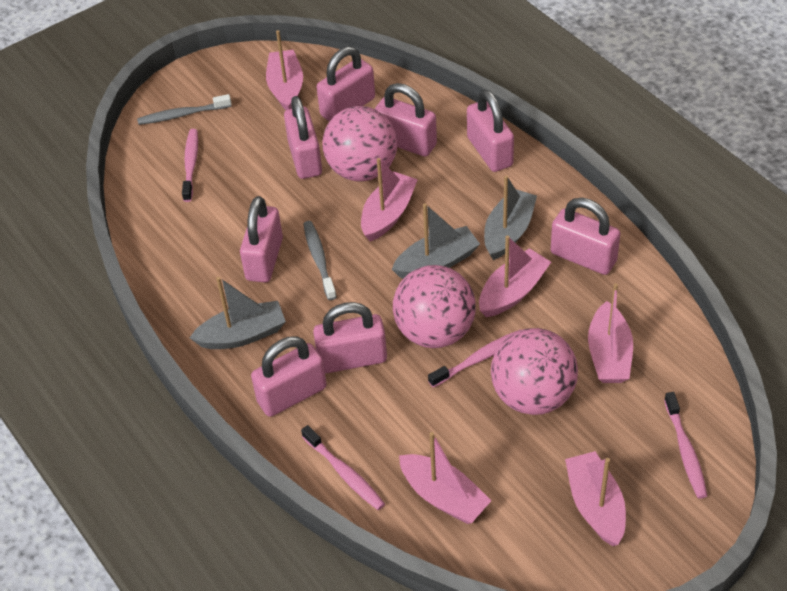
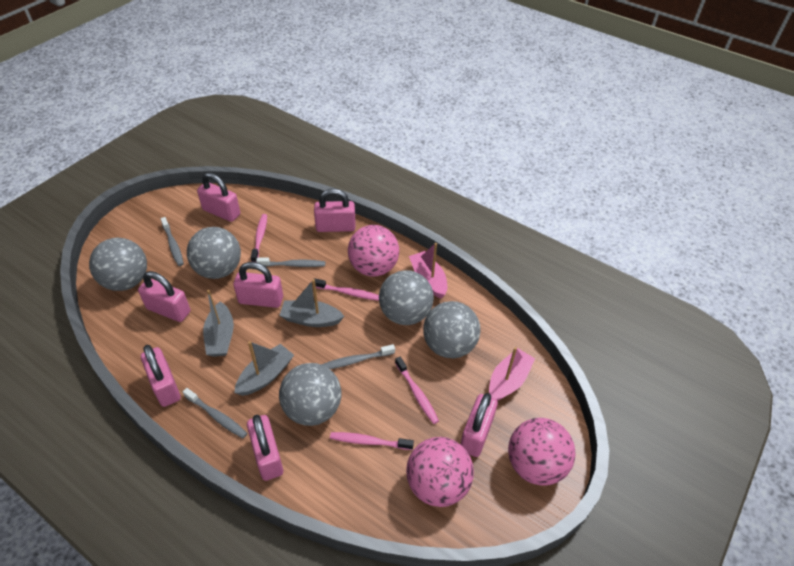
grey ball: none = 0 -> [89,238,147,291] [187,227,241,279] [279,363,341,426] [379,270,434,325] [423,301,481,358] = 5
grey toothbrush: [137,94,232,125] [303,221,337,300] = 2 -> [161,217,184,266] [183,388,247,438] [256,258,325,267] [321,344,395,369] = 4
pink boat: [266,30,303,110] [361,158,418,241] [399,432,492,524] [479,236,551,317] [565,451,626,546] [588,283,633,383] = 6 -> [409,243,447,298] [489,347,535,401] = 2
pink padlock: [240,196,283,282] [251,336,327,417] [284,96,322,179] [313,302,387,373] [317,46,375,122] [375,83,437,157] [467,89,514,172] [551,198,620,275] = 8 -> [138,271,190,322] [141,345,181,407] [197,173,240,222] [233,262,283,308] [247,415,283,481] [314,188,356,232] [460,393,498,457] = 7

